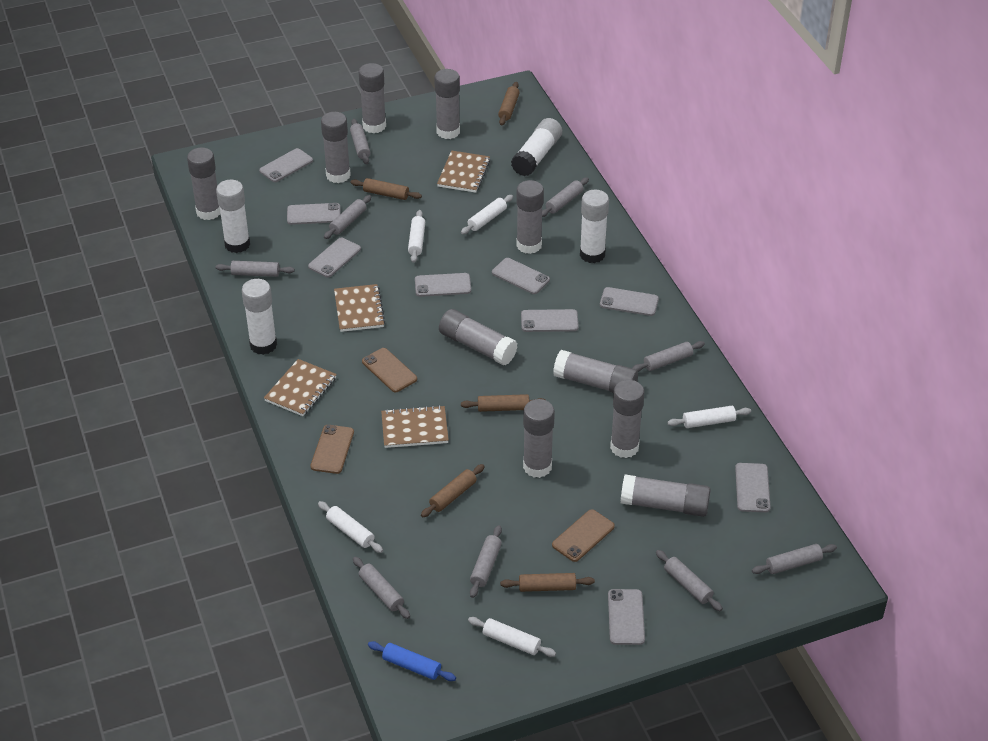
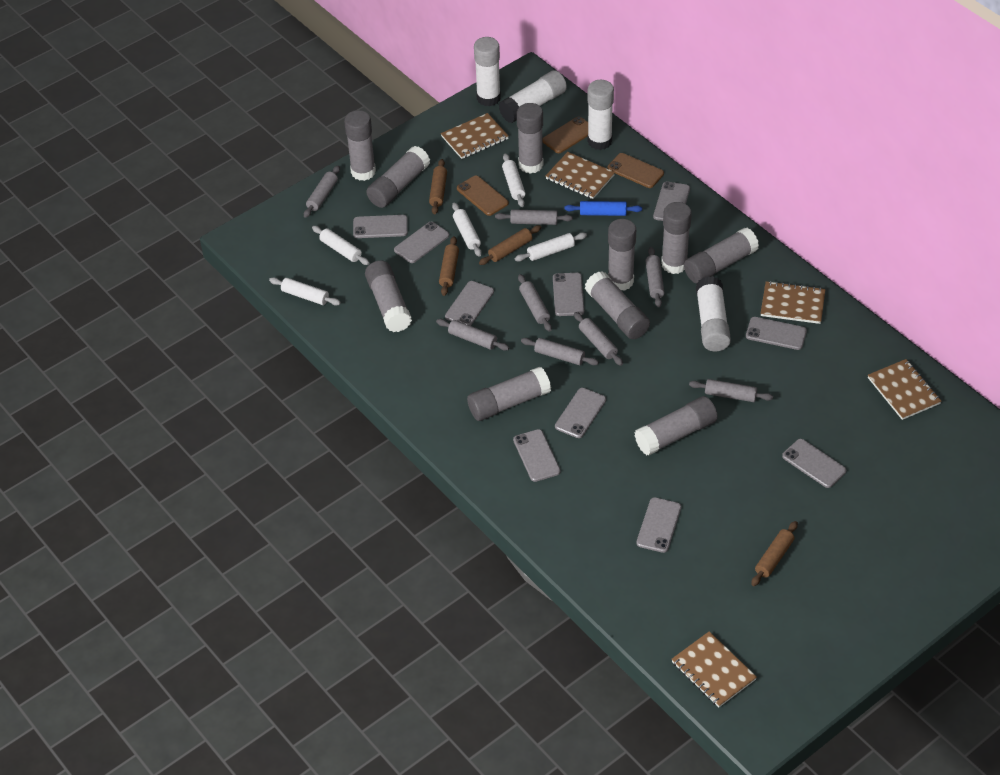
brown notebook: [264,359,337,416] [334,284,385,332] [381,405,449,448] [437,150,491,193] = 4 -> [441,113,509,159] [546,152,615,199] [671,631,757,708] [761,281,826,324] [868,359,942,420] = 5
brown rolling pin: [350,178,422,200] [421,464,485,517] [461,394,545,412] [498,82,520,126] [500,573,595,592] = 5 -> [429,159,447,214] [439,236,459,296] [479,225,541,265] [751,521,798,586] = 4
grey phone: [259,148,313,182] [287,203,340,225] [308,238,361,277] [415,273,471,297] [492,258,550,294] [521,309,579,332] [600,287,659,316] [608,589,645,645] [735,463,771,513] = 9 -> [353,215,408,238] [394,222,449,263] [445,281,494,326] [513,429,561,482] [553,273,584,316] [555,388,606,438] [636,497,681,553] [653,182,690,221] [746,317,807,350] [782,439,846,488] = 10
grey rolling pin: [216,261,295,277] [324,195,371,239] [350,119,371,164] [353,557,410,619] [470,525,502,598] [542,177,589,217] [632,341,705,372] [656,550,723,611] [752,544,837,574] = 9 -> [304,165,340,218] [436,319,509,351] [495,209,573,225] [518,274,552,332] [521,338,599,365] [574,312,623,366] [646,247,664,307] [689,379,773,402] = 8

